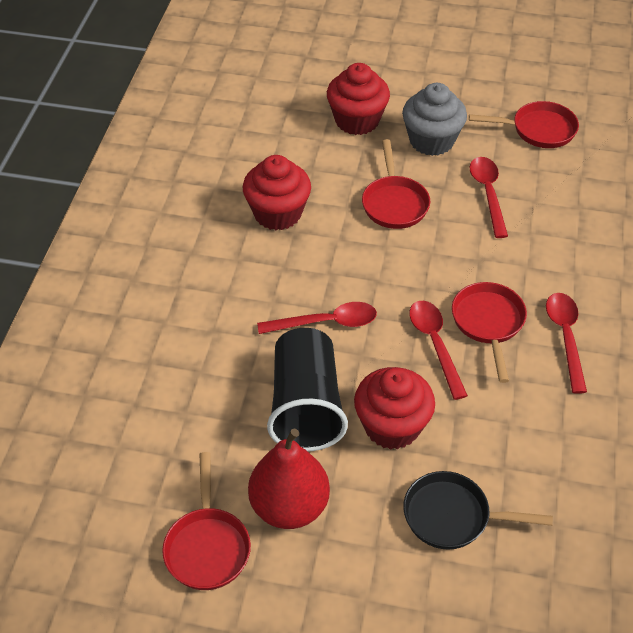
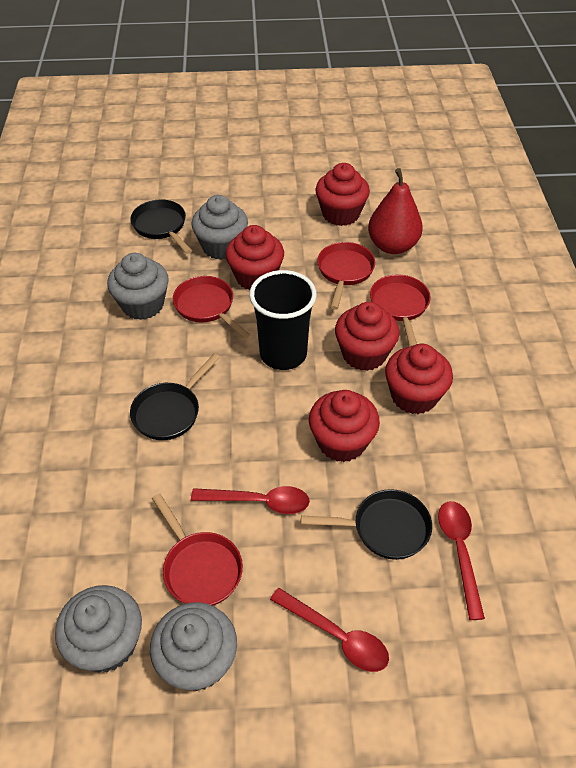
black pan: [403,471,553,550] = 1 -> [130,353,220,440] [131,200,192,254] [301,489,432,560] = 3
grey cupcake: [402,83,467,156] = 1 -> [55,585,142,673] [107,253,169,320] [150,602,237,691] [191,195,248,260] = 4
red cupcake: [243,155,311,230] [327,63,390,135] [354,367,435,450] = 3 -> [226,225,284,290] [309,390,380,462] [316,163,370,226] [335,302,399,371] [385,344,453,414] = 5
red spoon: [257,302,377,334] [409,301,468,400] [469,157,508,238] [546,293,587,394] = 4 -> [191,486,310,514] [270,588,389,672] [438,501,485,620] = 3

